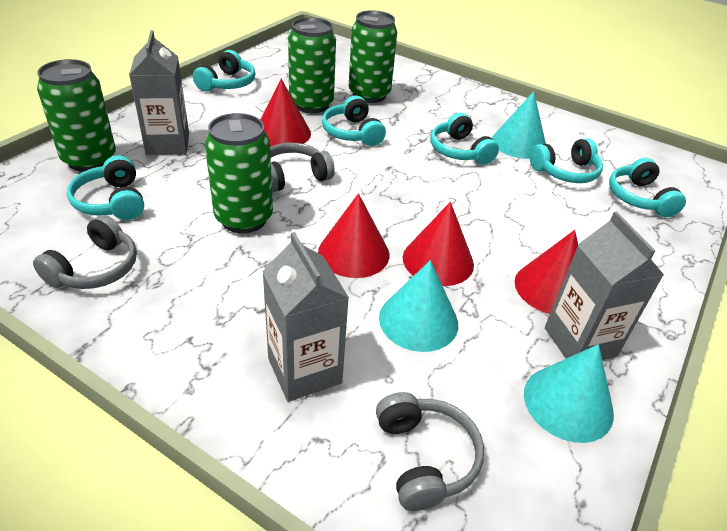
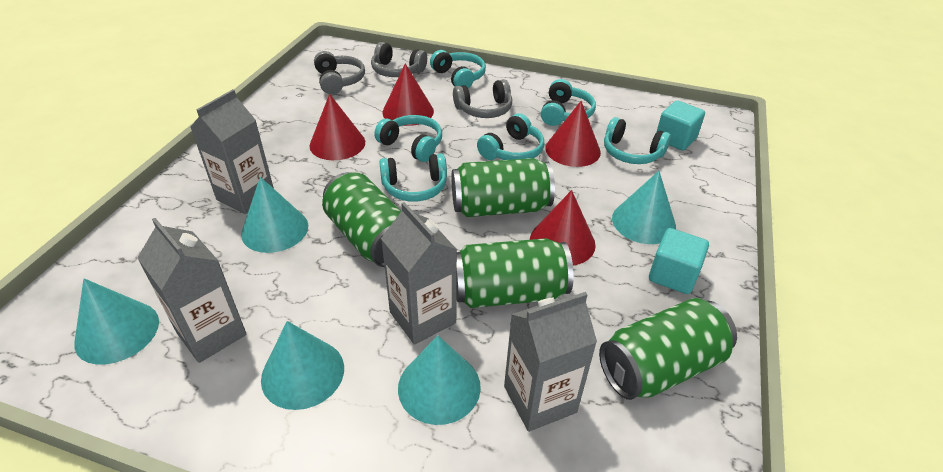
grey carton: [129,30,189,155] [262,232,349,402] [545,211,664,360] = 3 -> [137,218,247,363] [190,89,274,214] [381,202,457,345] [504,292,597,432] = 4
turquoise cone: [379,260,458,352] [492,91,546,159] [524,344,614,443] = 3 -> [74,278,159,365] [241,177,308,253] [261,321,344,410] [398,335,481,425] [612,171,676,244] = 5
turquoise cube: none = 0 -> [649,228,709,294] [657,101,705,150] = 2

